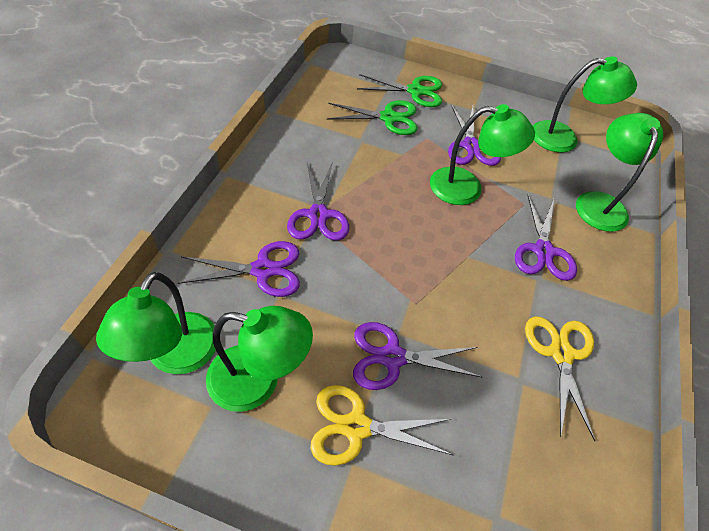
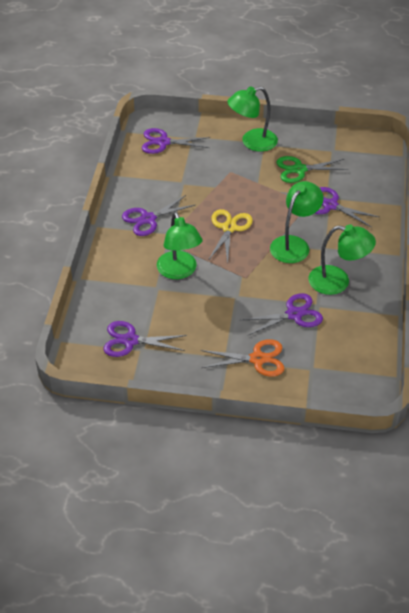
green lamp: [96,272,216,374] [206,306,313,412] [430,104,535,205] [533,57,637,153] [576,113,663,232] = 5 -> [157,212,202,279] [227,86,278,152] [270,181,323,263] [308,224,376,295] = 4
green scissors: [327,100,417,135] [357,74,442,107] = 2 -> [277,156,349,183] = 1
orange scissors: none = 0 -> [201,339,284,377] = 1
yellow scissors: [310,385,453,466] [525,317,595,441] = 2 -> [209,209,253,263] = 1

